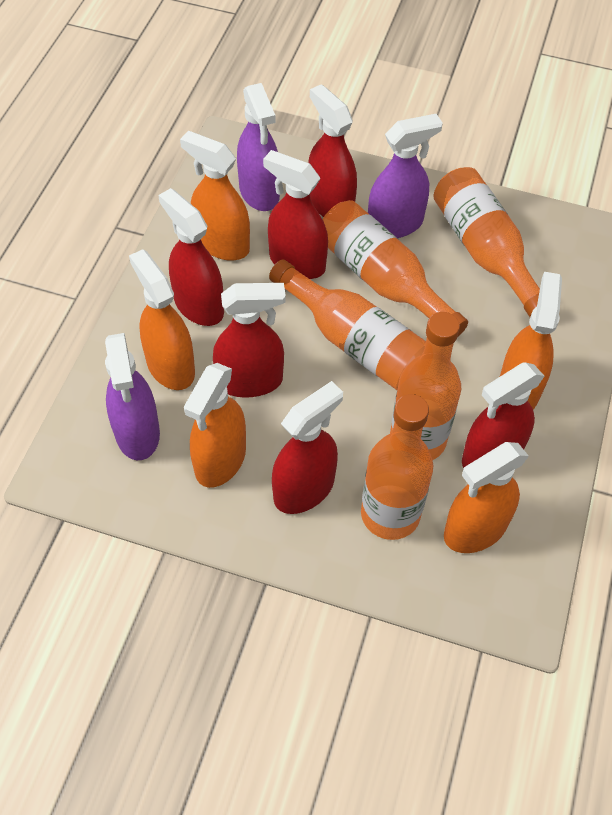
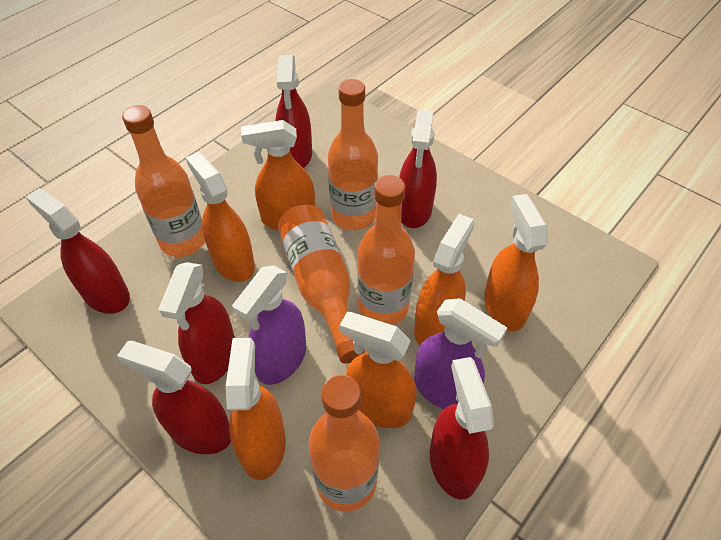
orange spray bottle: [129,249,195,390] [180,131,250,260] [184,363,246,488] [444,442,529,553] [500,272,562,409] = 5 -> [185,152,255,282] [226,338,286,480] [241,120,315,230] [339,312,417,428] [414,214,475,346] [484,194,548,331] = 6
purple spray bottle: [105,333,160,460] [237,83,280,211] [368,114,443,238] = 3 -> [232,266,306,385] [414,298,507,409] = 2

